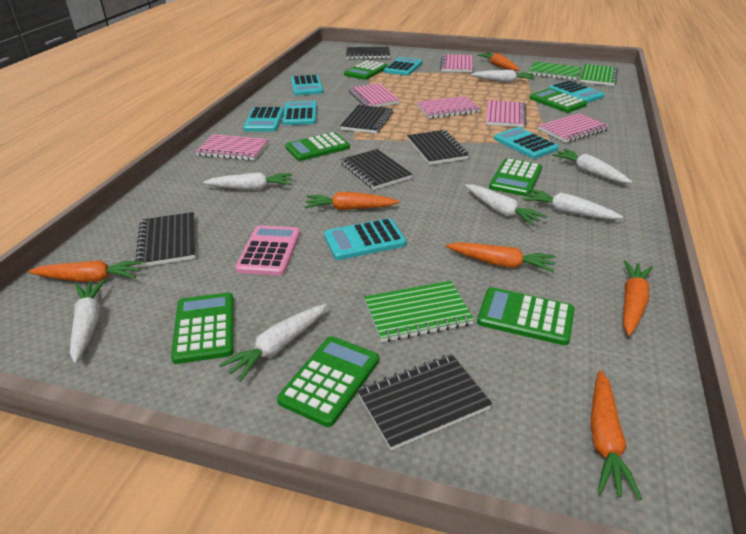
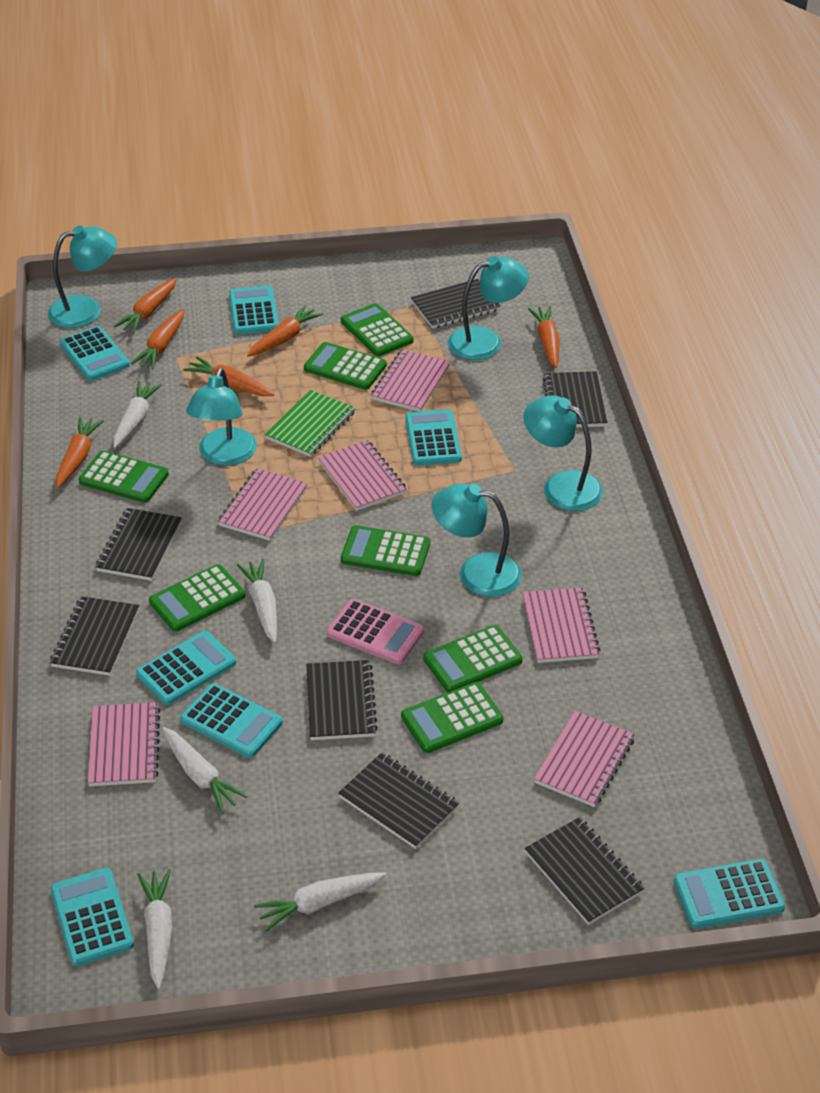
black notebook: [135,212,195,267] [340,105,393,134] [341,149,412,190] [346,47,390,59] [357,354,492,450] [407,130,469,165] = 6 -> [50,596,139,676] [96,508,182,581] [306,660,378,740] [338,752,459,849] [411,279,501,329] [525,817,645,925] [543,371,607,427] = 7
green notebook: [364,281,474,342] [528,62,582,80] [580,64,618,86] = 3 -> [265,390,355,457] = 1
turquoise lamp: none = 0 -> [48,225,117,328] [186,368,257,466] [432,483,522,597] [448,256,529,360] [523,395,603,511] = 5
white carrot: [70,279,106,363] [203,172,292,190] [219,304,327,382] [465,184,547,226] [471,70,535,83] [523,189,623,220] [552,149,632,183] = 7 -> [113,380,162,448] [137,869,172,989] [162,727,248,813] [237,559,277,643] [254,872,386,932] = 5

